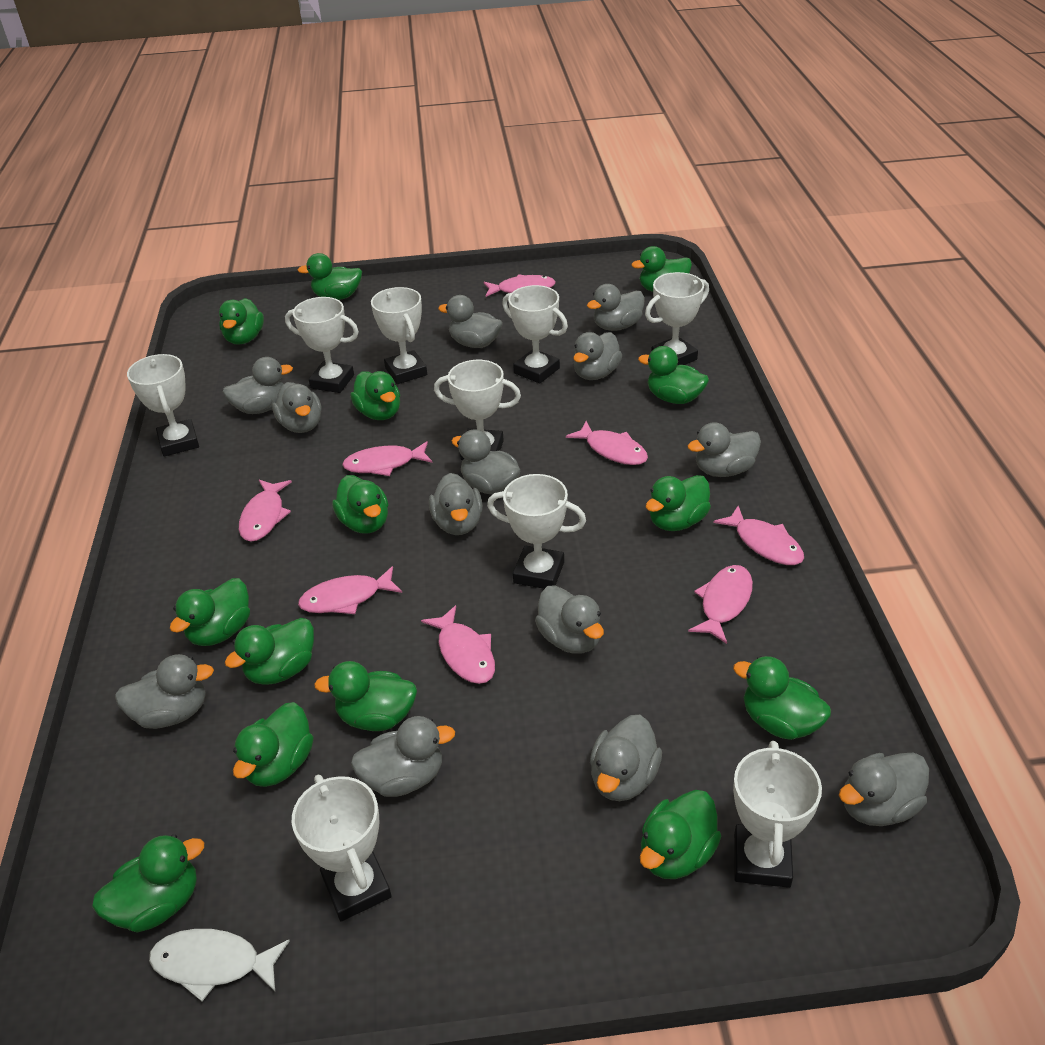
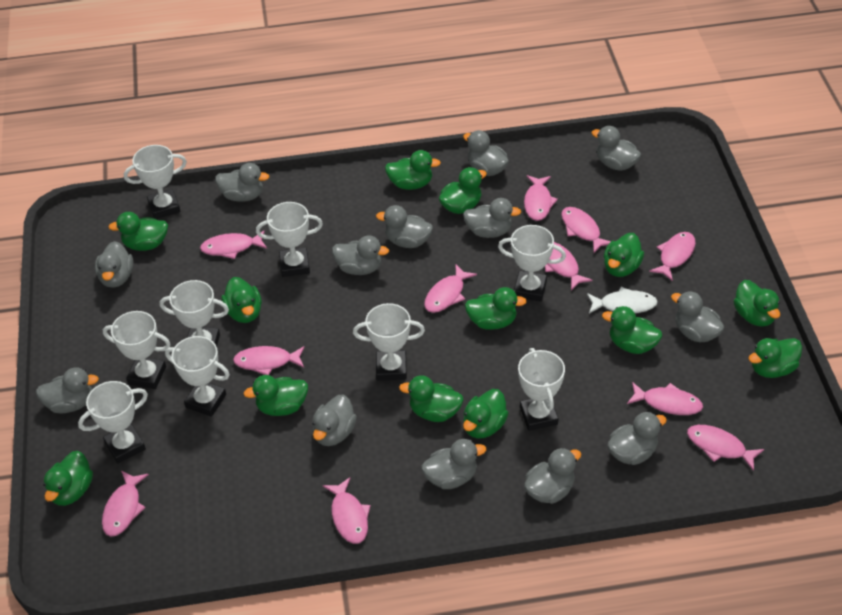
green duck: [92,834,204,933] [170,578,250,646] [219,298,264,345] [225,618,314,685] [233,702,313,787] [298,253,362,300] [314,661,417,731] [332,475,389,534] [350,371,400,420] [631,246,692,292] [638,346,709,404] [640,790,721,879] [646,475,711,531] [733,656,831,740] = 14 -> [43,451,93,506] [108,212,168,251] [221,277,262,323] [243,375,308,416] [385,150,441,190] [399,375,464,422] [439,167,487,214] [463,389,509,439] [465,287,527,330] [602,306,662,354] [604,233,644,277] [733,280,781,326] [748,338,802,378] = 13
pink fish: [239,480,292,542] [298,566,402,614] [342,441,432,476] [421,605,495,684] [484,274,556,297] [566,421,648,465] [688,565,753,644] [713,506,804,565] = 8 -> [102,470,149,537] [200,230,267,259] [233,346,305,375] [323,477,370,544] [424,265,477,313] [524,175,558,221] [545,242,593,291] [561,207,611,253] [627,382,703,415] [649,232,696,281] [687,425,764,471] = 11

